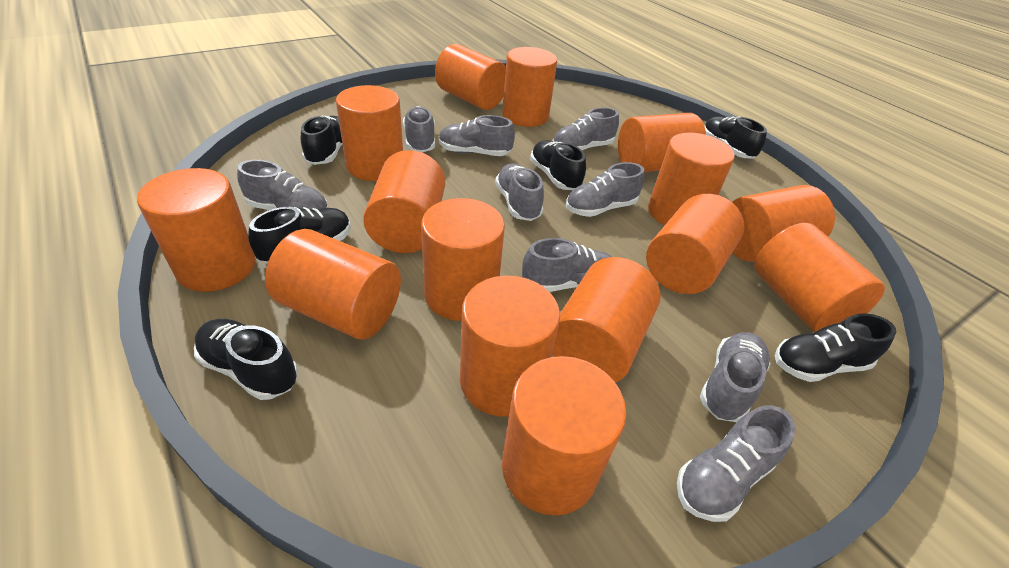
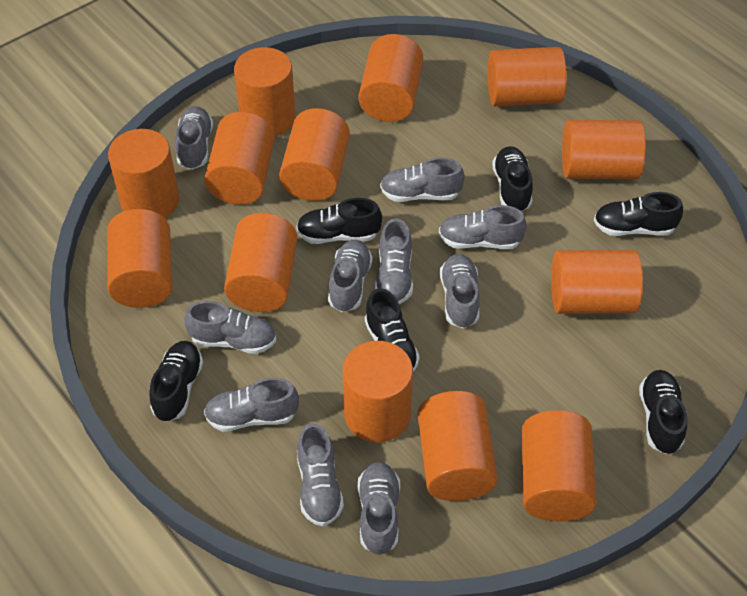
grey shoe: [237,160,328,210] [403,106,435,152] [439,115,515,156] [495,163,544,221] [522,238,612,292] [553,107,619,150] [566,162,644,217] [677,405,796,522] [700,332,771,422] = 9 -> [175,106,213,170] [184,301,276,354] [204,378,299,432] [297,423,344,526] [328,240,372,312] [358,462,400,555] [375,218,413,304] [380,157,465,202] [439,205,527,249] [440,254,480,329] = 10
orange cylinder: [137,168,256,292] [265,229,401,339] [336,85,403,181] [363,150,445,253] [421,198,505,321] [435,44,506,110] [460,276,560,417] [502,47,557,127] [502,356,626,515] [552,257,661,383] [618,113,706,172] [646,194,744,294] [648,133,735,226] [732,185,835,262] [754,223,885,332] = 15 -> [107,209,173,308] [108,129,179,218] [204,112,275,205] [224,213,297,312] [234,47,296,136] [279,108,350,201] [343,341,413,442] [358,34,423,122] [417,391,498,501] [488,47,566,106] [522,410,596,522] [551,250,643,314] [562,120,646,179] = 13

